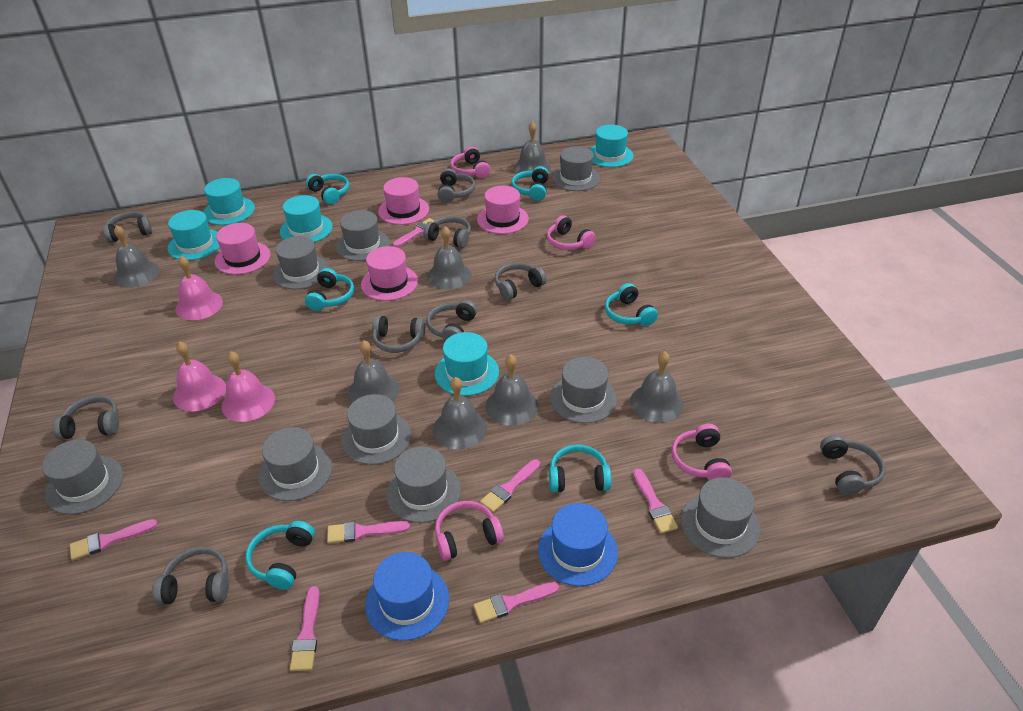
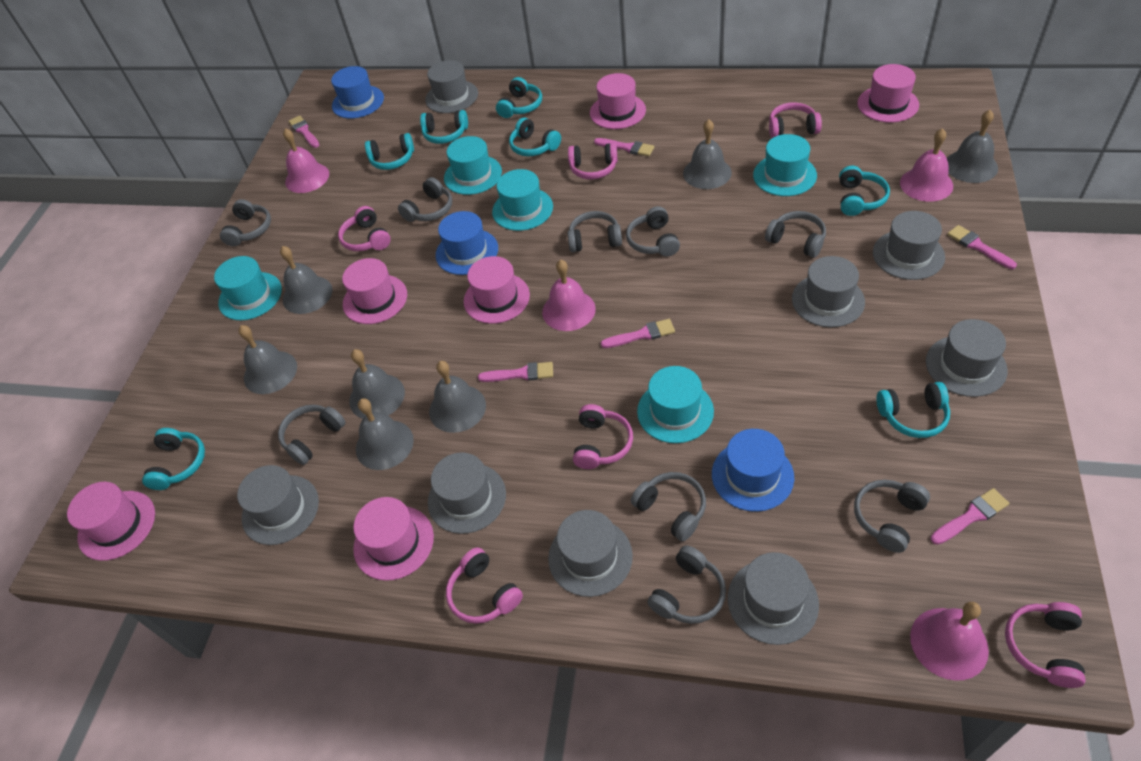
blue hat: [365,552,449,641] [538,503,618,586] = 2 -> [331,66,384,119] [436,211,498,275] [712,429,794,512] = 3
grey hat: [42,440,123,514] [258,427,332,501] [273,236,329,289] [336,210,390,261] [341,394,411,465] [386,446,461,523] [550,357,617,423] [552,146,600,191] [681,477,760,558] = 9 -> [237,465,319,545] [425,60,478,113] [428,452,506,534] [548,510,633,597] [728,552,819,645] [792,256,865,327] [873,211,945,280] [926,319,1008,397] = 8
pink bell: [173,341,226,411] [175,256,223,321] [222,351,275,422] = 3 -> [283,128,329,193] [542,260,596,331] [900,128,953,202] [910,602,989,681] = 4
pink brush: [70,519,158,560] [290,586,320,671] [327,521,410,543] [393,218,434,247] [473,582,559,623] [480,459,540,513] [633,468,678,534] = 7 -> [288,116,319,148] [478,362,553,382] [594,138,654,156] [601,319,675,348] [930,488,1009,545] [947,225,1017,269] = 6
pink hat: [215,223,271,275] [361,246,418,301] [378,177,429,225] [477,185,529,234] = 4 -> [67,482,155,561] [342,258,407,324] [353,497,434,581] [464,256,530,324] [590,73,646,129] [857,64,919,123] = 6
pink headphones: [435,501,504,561] [450,147,490,178] [547,215,596,250] [671,424,732,480] = 4 -> [338,206,391,251] [446,547,523,624] [568,143,617,179] [573,404,633,469] [769,102,822,138] [1005,602,1086,688] = 6
turquoise headphones: [245,521,315,590] [305,268,354,311] [306,174,349,204] [511,166,549,201] [549,444,611,492] [605,283,658,326] = 6 -> [142,428,205,490] [365,133,414,170] [420,110,468,144] [496,77,542,118] [509,117,561,156] [839,166,890,216] [876,382,950,438] = 7

